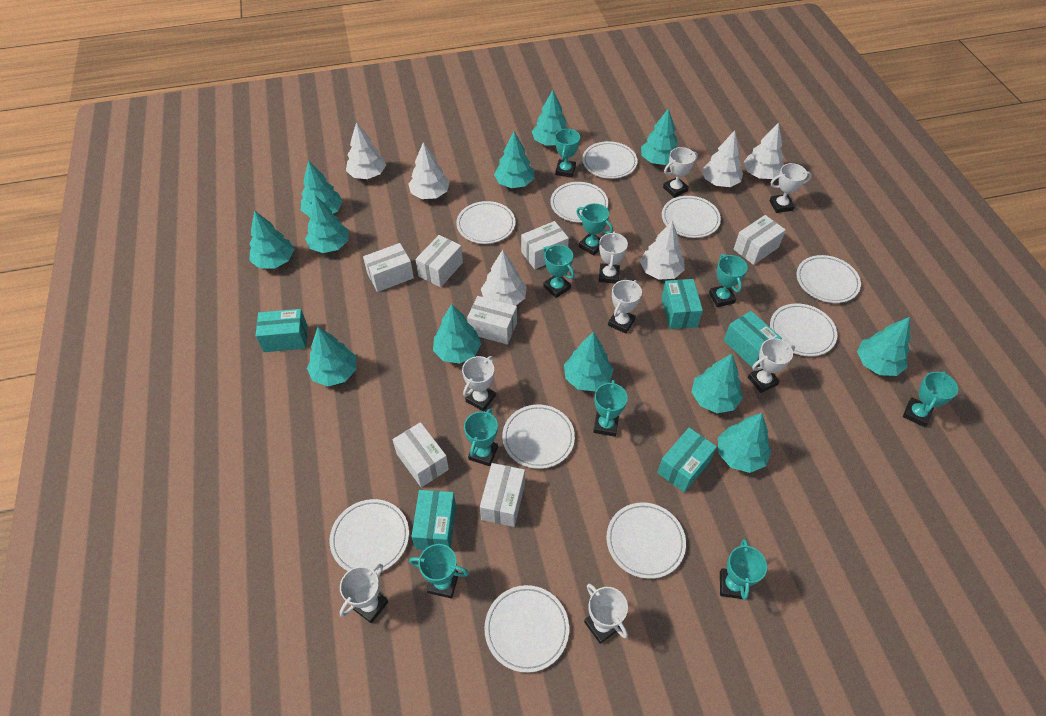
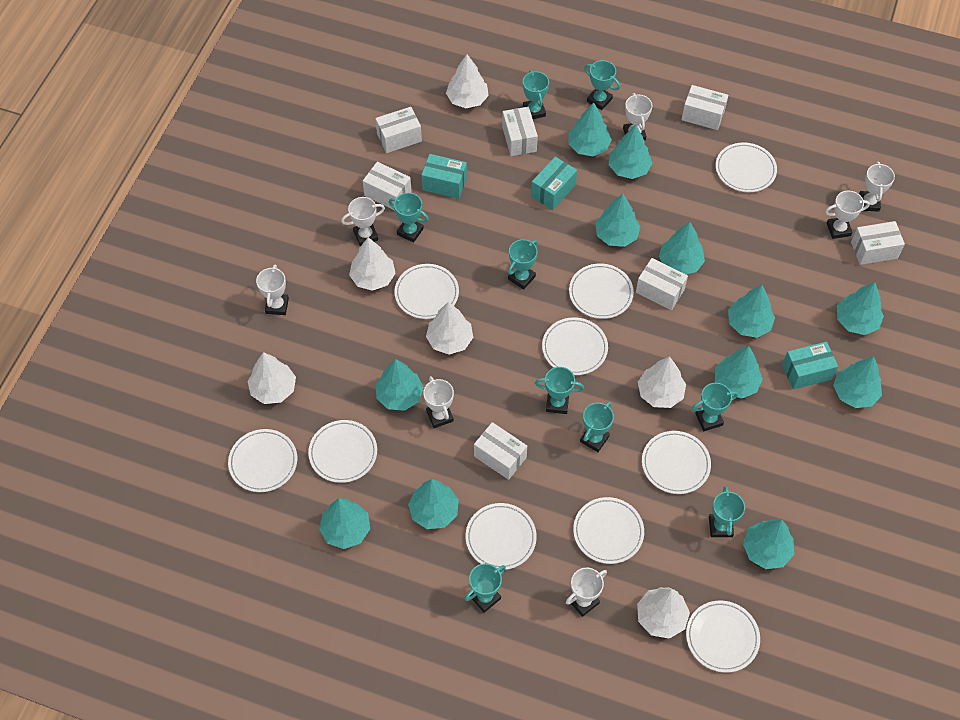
turquoise box: [256,309,308,352] [411,490,456,550] [657,428,717,493] [661,279,703,329] [724,311,782,367] = 5 -> [421,154,467,199] [531,157,577,210] [782,342,838,389] = 3
white trophy: [339,563,388,623] [462,356,496,411] [584,584,628,644] [599,232,628,284] [608,280,642,334] [663,147,698,198] [748,338,795,393] [769,163,812,213] = 8 -> [256,265,289,315] [341,197,385,246] [423,376,454,428] [566,567,607,617] [623,93,652,140] [825,191,870,239] [859,162,895,212] = 7

